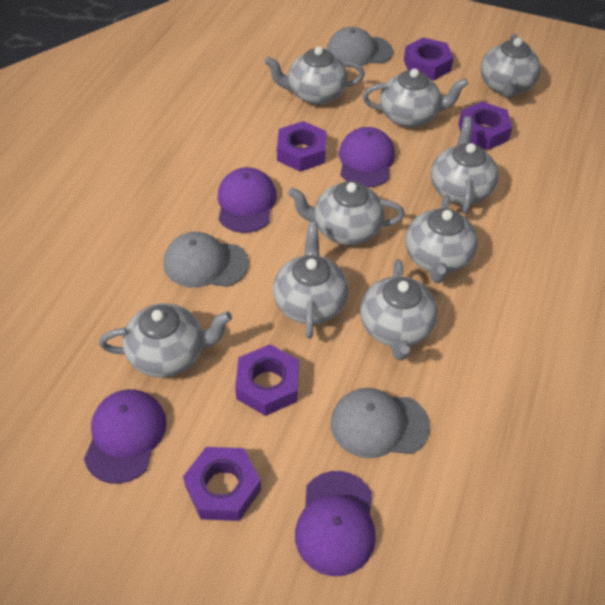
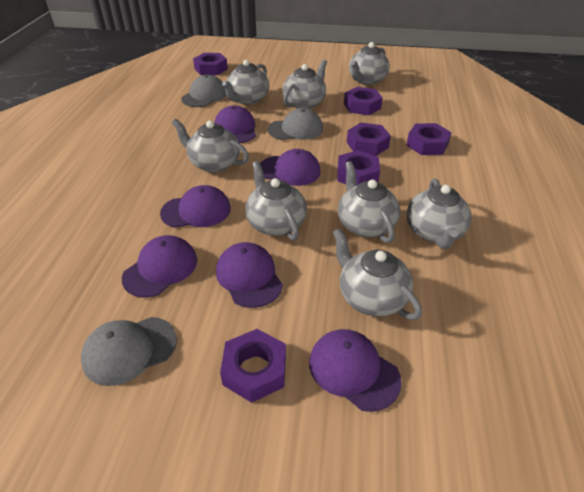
grey teapot: [99,303,232,378] [265,46,365,105] [273,222,349,339] [288,181,405,245] [360,259,438,360] [363,68,468,128] [405,195,478,283] [431,117,499,214] [481,34,541,99] = 9 -> [172,119,249,173] [222,60,269,105] [245,161,307,241] [282,59,327,109] [333,228,422,320] [338,161,400,243] [349,42,390,85] [407,178,472,249] = 8
purple cap: [84,389,167,484] [218,167,277,233] [295,471,376,576] [339,127,395,187] = 4 -> [122,235,197,298] [160,185,231,228] [214,105,256,143] [216,242,283,308] [260,149,321,186] [309,329,402,412] = 6
purple nut: [183,447,261,521] [235,344,299,416] [277,121,326,172] [404,37,454,81] [458,102,513,150] = 5 -> [193,53,228,75] [220,329,286,403] [338,150,380,185] [344,87,383,115] [347,123,391,156] [407,123,452,155] = 6

